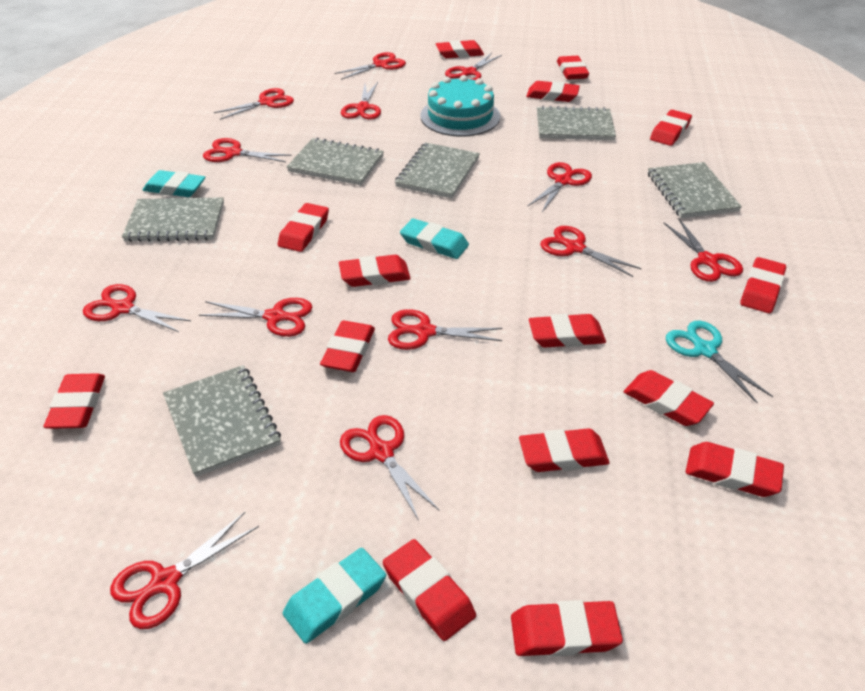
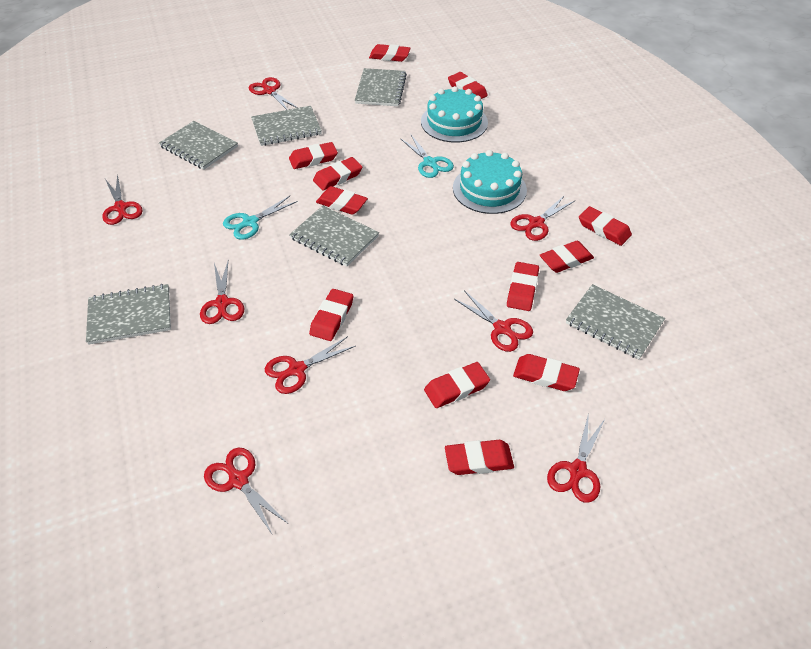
red eraser: [44,373,105,429] [278,203,329,252] [320,321,375,372] [339,255,411,287] [383,539,476,641] [436,40,484,58] [511,600,623,657] [519,428,609,472] [526,81,580,102] [529,314,606,348] [557,56,589,80] [624,370,714,426] [650,110,692,146] [685,442,784,497] [740,257,786,313] = 15 -> [289,142,338,169] [309,289,353,341] [313,157,362,190] [316,186,368,215] [369,44,411,62] [424,362,490,408] [445,440,514,475] [448,72,488,99] [507,262,539,311] [513,354,580,391] [540,241,594,273] [579,206,632,246] = 12
red scissors: [83,284,191,332] [110,512,259,629] [199,298,313,337] [203,138,292,162] [214,88,294,120] [334,52,406,80] [340,415,440,521] [341,82,381,120] [388,309,502,350] [445,53,502,80] [527,162,592,212] [540,226,642,277] [664,219,743,282] = 13 -> [102,174,143,225] [200,261,244,324] [204,448,287,534] [249,77,298,110] [265,336,355,394] [454,290,533,352] [510,195,575,241] [547,413,605,503] = 8
turquoise cake: [420,75,500,137] = 1 -> [421,86,488,143] [453,150,527,214] = 2
turquoise eraser: [143,170,205,197] [283,548,386,644] [400,218,469,259] = 3 -> none = 0
turquoise scissors: [666,321,773,404] = 1 -> [223,196,298,240] [400,135,454,178] = 2

